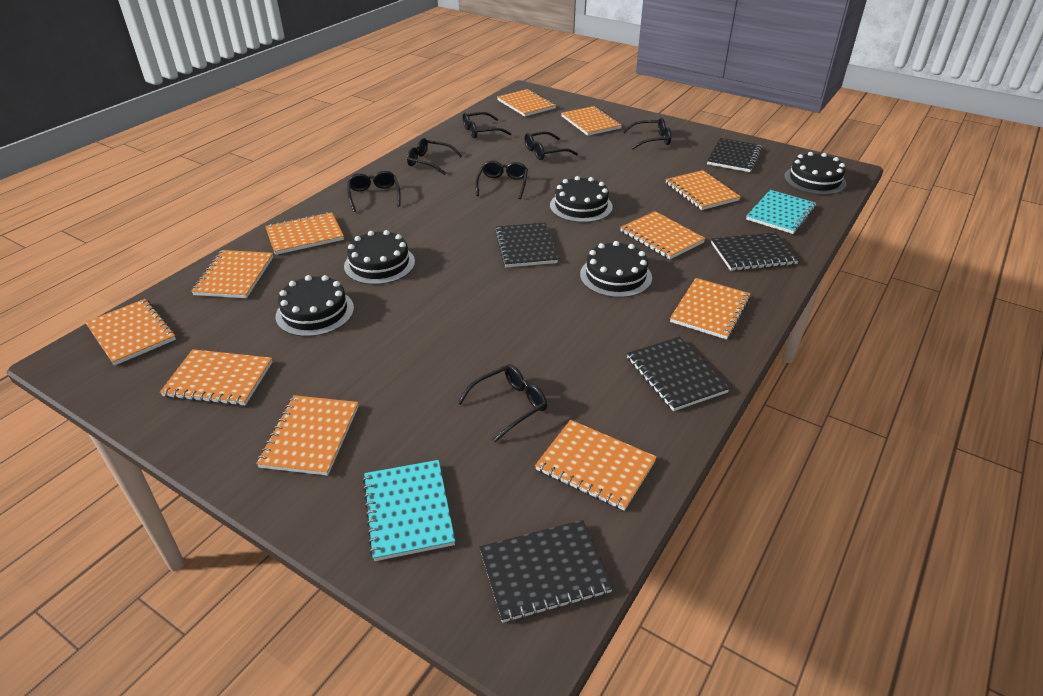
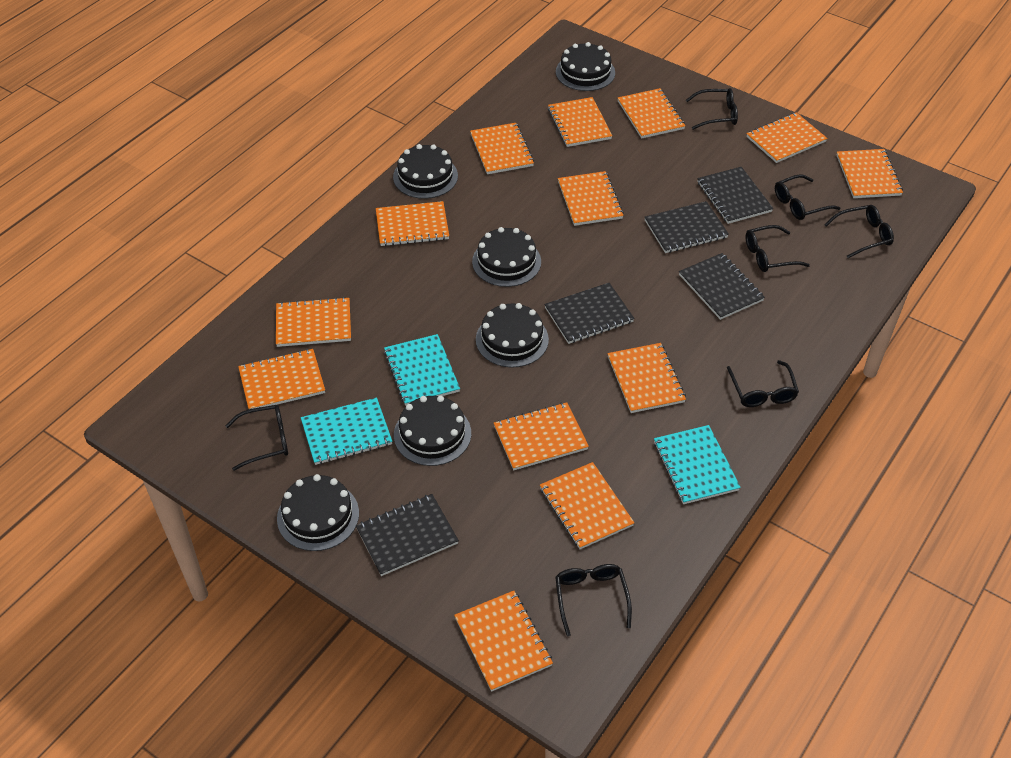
black cake: [276,275,354,337] [344,230,415,285] [550,176,613,223] [580,241,652,298] [784,152,846,195] = 5 -> [277,474,359,551] [393,144,458,199] [394,396,471,466] [472,227,541,287] [476,303,549,368] [556,42,615,91] = 6
orange notebook: [85,299,176,366] [160,349,272,406] [191,250,273,298] [256,395,358,476] [265,212,344,255] [497,89,556,117] [535,420,657,511] [561,106,622,136] [620,211,706,260] [666,170,741,210] [670,278,751,340] = 11 -> [238,349,325,409] [276,297,351,347] [376,201,449,246] [454,591,553,691] [470,123,534,174] [494,402,589,470] [540,462,634,549] [548,97,612,147] [558,171,624,226] [607,343,686,413] [618,88,685,139] [747,112,827,163] [837,149,903,198] = 13
turquoise notebook: [363,460,455,561] [746,190,816,234] = 2 -> [301,398,392,465] [384,334,460,406] [654,425,741,504] = 3

